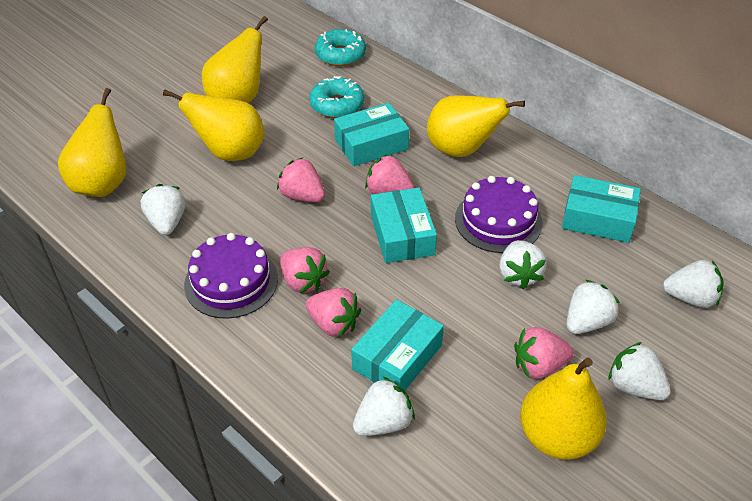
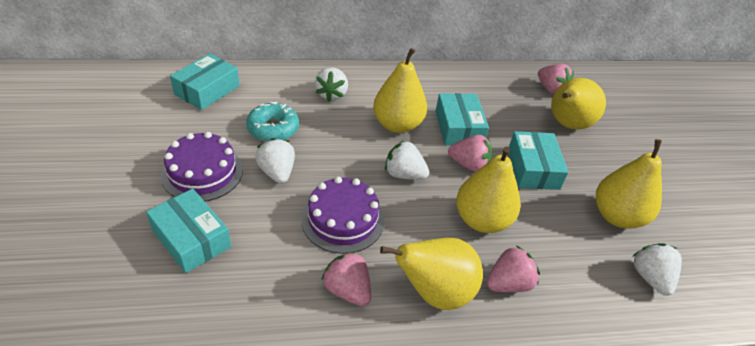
pink strawberry: [277,158,325,202] [280,247,330,293] [306,288,361,337] [365,154,414,194] [514,327,574,379] = 5 -> [321,251,371,306] [448,135,492,172] [487,245,540,292] [538,64,574,94] = 4
turquoise donut: [309,76,364,118] [315,29,366,66] = 2 -> [246,101,299,142] = 1
white strawberry: [141,184,186,235] [353,377,415,436] [499,240,547,289] [566,280,620,334] [609,342,671,400] [663,260,724,308] = 6 -> [255,138,295,184] [315,67,348,102] [385,140,429,180] [632,243,682,296] = 4

